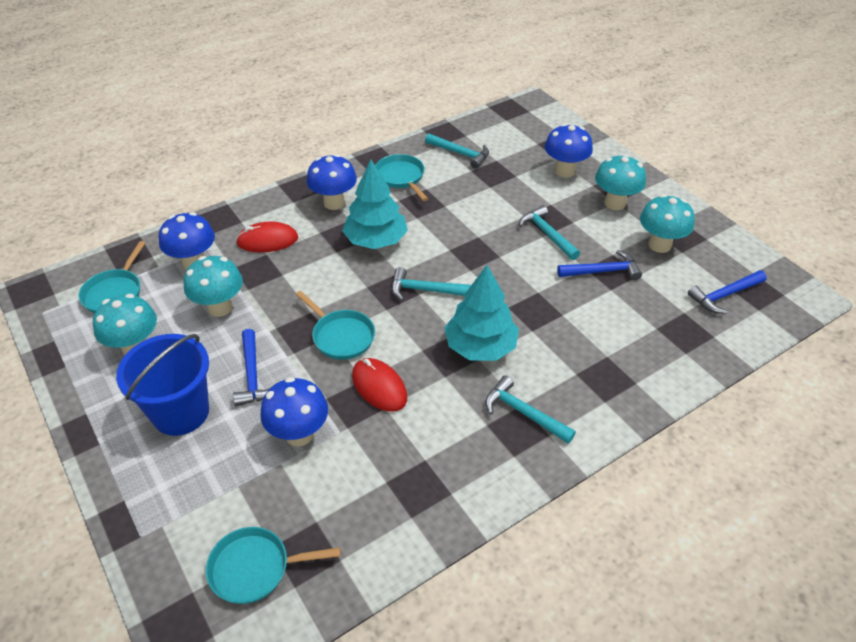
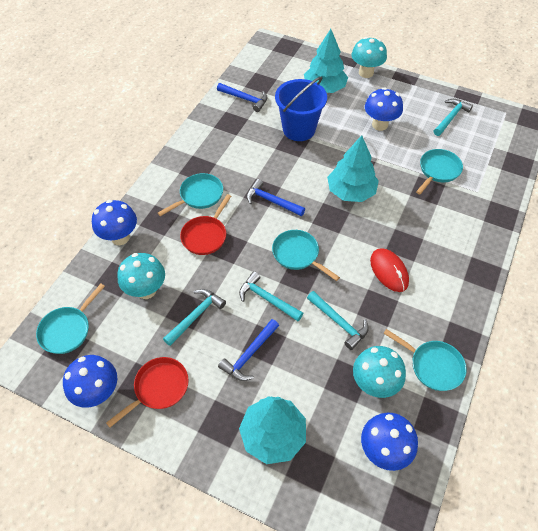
red mouse: [236,221,298,252] [352,358,407,412] = 2 -> [370,248,409,292] = 1
red pan: none = 0 -> [106,357,189,428] [180,194,231,255] = 2
turquoise mushroom: [93,294,157,356] [184,256,243,317] [595,154,646,210] [640,194,695,253] = 4 -> [117,253,165,299] [352,37,387,78] [353,346,406,398] = 3
turquoise pan: [78,241,145,313] [206,527,341,604] [295,291,375,360] [375,154,428,201] = 4 -> [36,284,105,354] [158,173,223,216] [272,230,340,281] [383,329,467,391] [416,149,463,194] = 5
turquoise tree: [342,159,408,249] [444,265,519,361] = 2 -> [239,396,306,464] [304,29,348,93] [327,135,379,202] = 3

